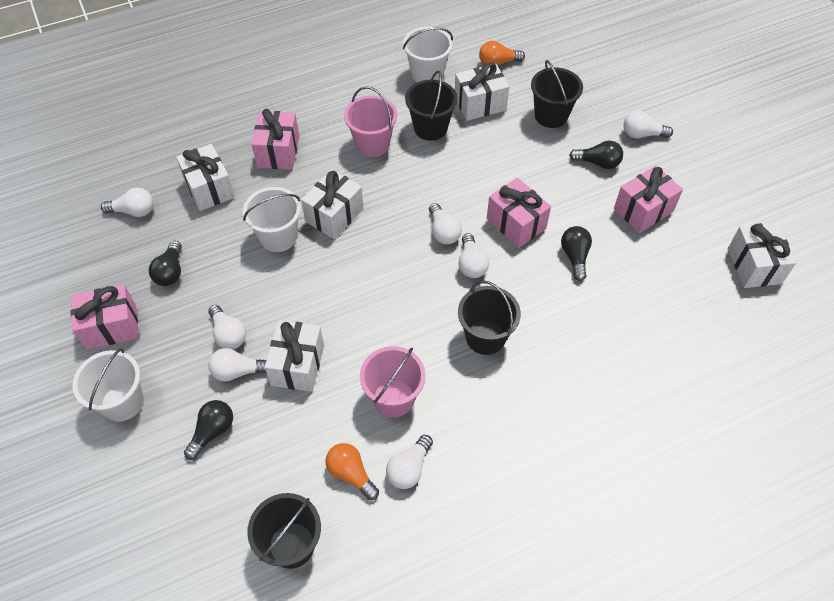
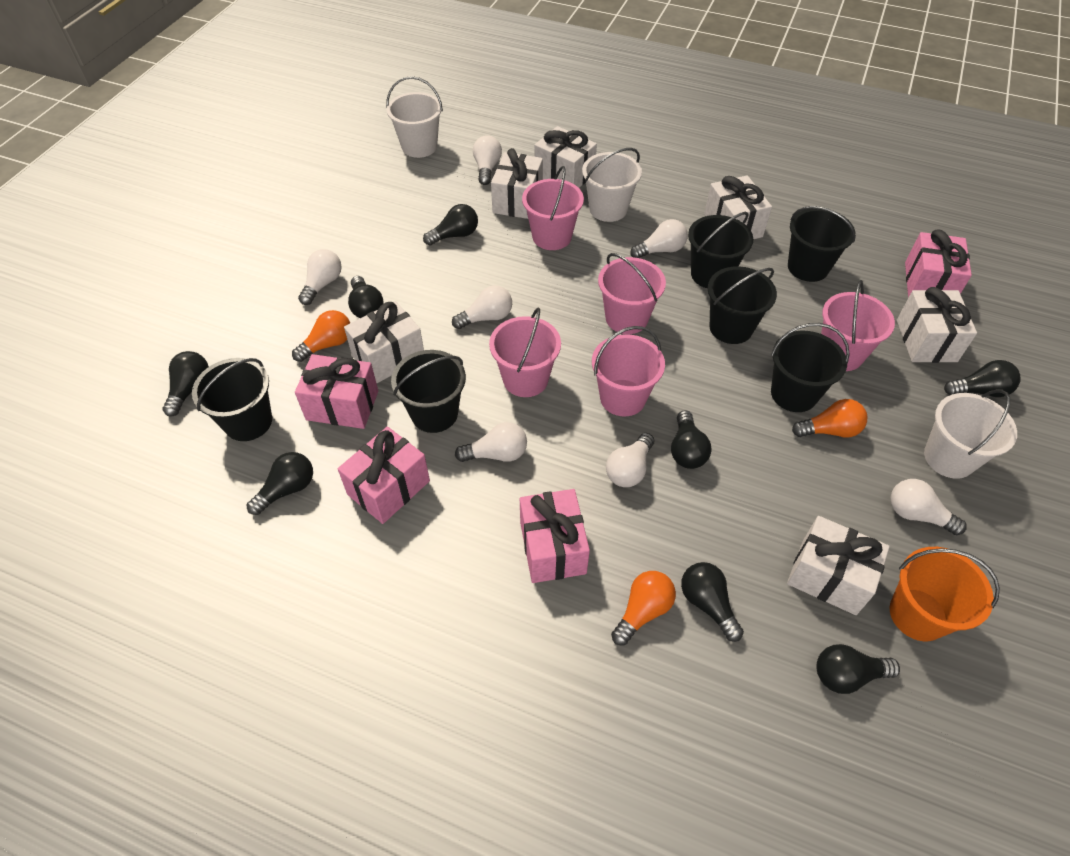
black bucket: [247,493,321,569] [405,70,458,141] [458,280,521,355] [531,60,583,128] = 4 -> [192,358,272,441] [391,350,466,433] [688,212,753,288] [708,266,777,344] [771,323,850,412] [788,206,856,282] = 6
black light bulb: [149,241,182,286] [184,400,233,460] [561,226,592,281] [569,141,623,169] = 4 -> [162,351,209,416] [247,452,313,515] [348,276,384,318] [423,204,478,246] [671,410,712,469] [681,562,744,642] [816,644,900,694] [944,360,1021,397] = 8
orange bucket: none = 0 -> [890,547,1000,641] = 1
orange light bulb: [325,443,379,500] [479,41,525,66] = 2 -> [292,310,350,362] [611,571,676,645] [792,399,867,437] = 3
pink bucket: [344,86,397,157] [360,346,425,417] = 2 -> [489,308,561,397] [522,166,584,250] [592,326,665,417] [598,253,666,334] [821,280,895,371] = 5
white gift: [176,144,235,211] [265,320,324,392] [301,169,364,239] [455,62,509,121] [728,222,796,288] = 5 -> [344,301,424,383] [491,148,543,219] [534,126,597,188] [704,175,772,239] [787,516,890,615] [897,287,977,363] = 6

